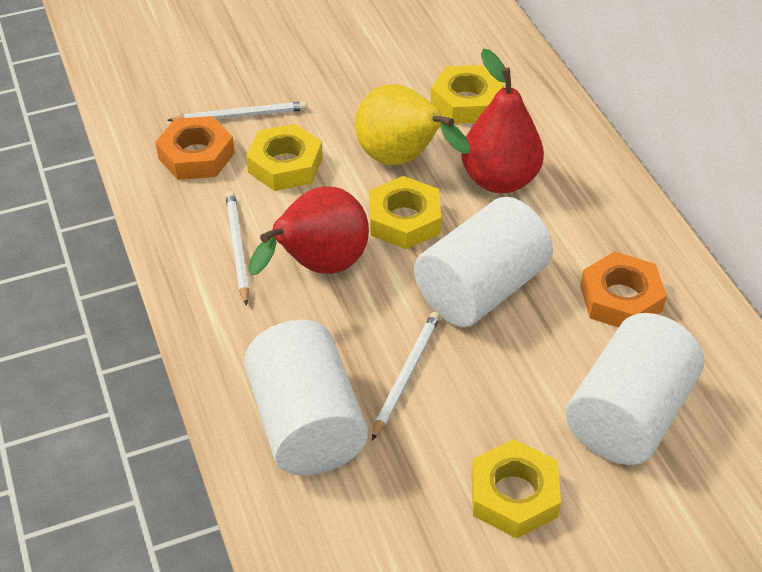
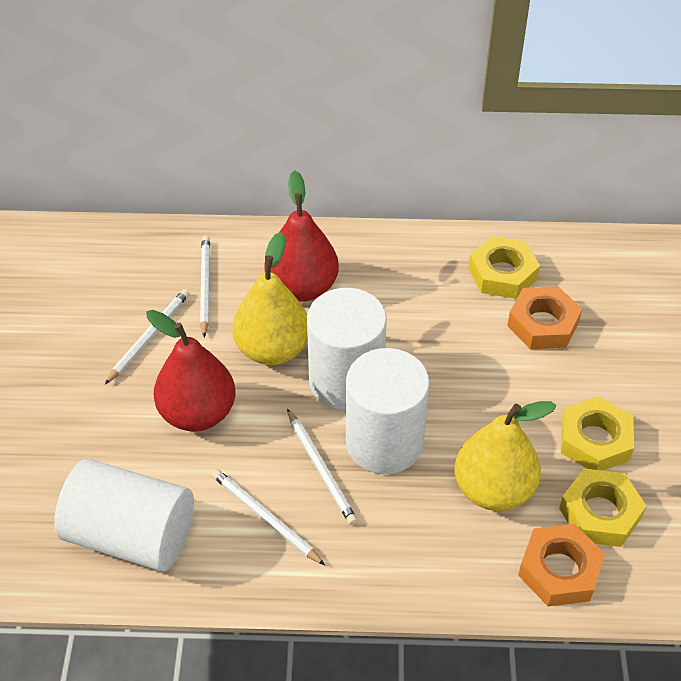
white pencil: [167,101,307,122] [226,191,249,306] [372,312,440,440] = 3 -> [104,289,189,385] [200,236,210,337] [212,469,325,565] [287,409,357,525] = 4
yellow nut: [246,124,323,191] [369,176,441,250] [431,65,504,124] [471,439,561,538] = 4 -> [468,236,540,299] [559,468,646,547] [561,396,634,471] = 3
yellow pear: [355,84,470,165] = 1 -> [233,232,308,365] [455,401,556,511] = 2

